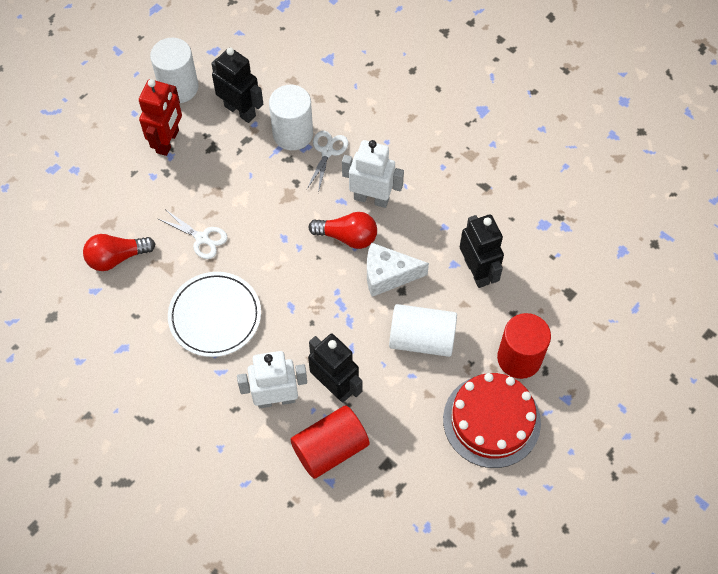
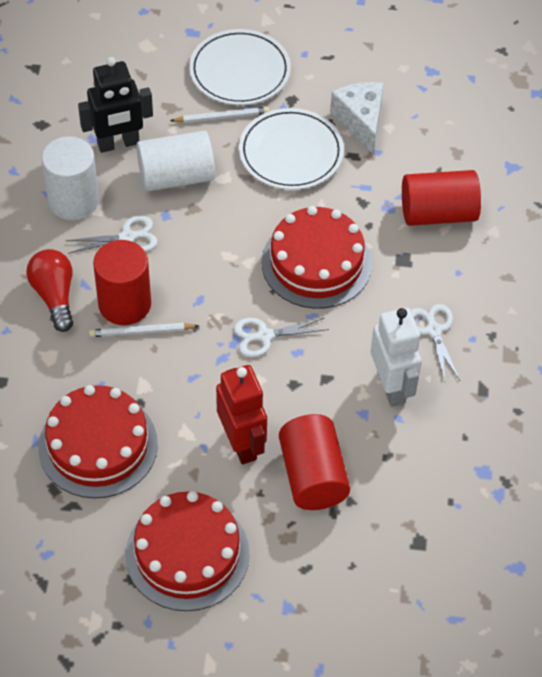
black robot: [211,48,263,123] [308,334,363,403] [460,214,504,288] = 3 -> [78,57,153,153] = 1
red cake: [443,373,541,468] = 1 -> [38,385,158,498] [125,491,250,611] [261,206,372,309] = 3
red cylinder: [290,405,370,479] [497,313,551,379] = 2 -> [93,240,151,325] [279,414,350,510] [402,170,481,226] = 3
red light bulb: [83,234,155,271] [308,212,377,249] = 2 -> [26,249,73,332] = 1
white cylinder: [150,38,198,103] [269,85,313,150] [389,304,457,357] = 3 -> [42,136,99,220] [137,131,215,192] = 2
white pencil: none = 0 -> [89,323,199,337] [170,107,269,123] = 2
white plate: [168,272,261,357] = 1 -> [189,29,291,105] [239,108,344,190] = 2
white robot: [237,351,307,408] [342,140,404,208] = 2 -> [371,308,422,407] = 1
white scissors: [159,209,228,259] [307,131,348,193] = 2 -> [65,216,158,254] [234,318,329,357] [411,304,460,382] = 3

